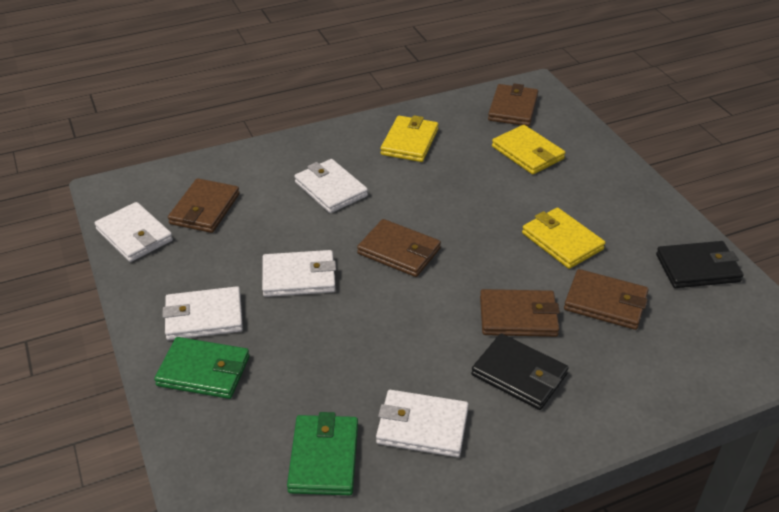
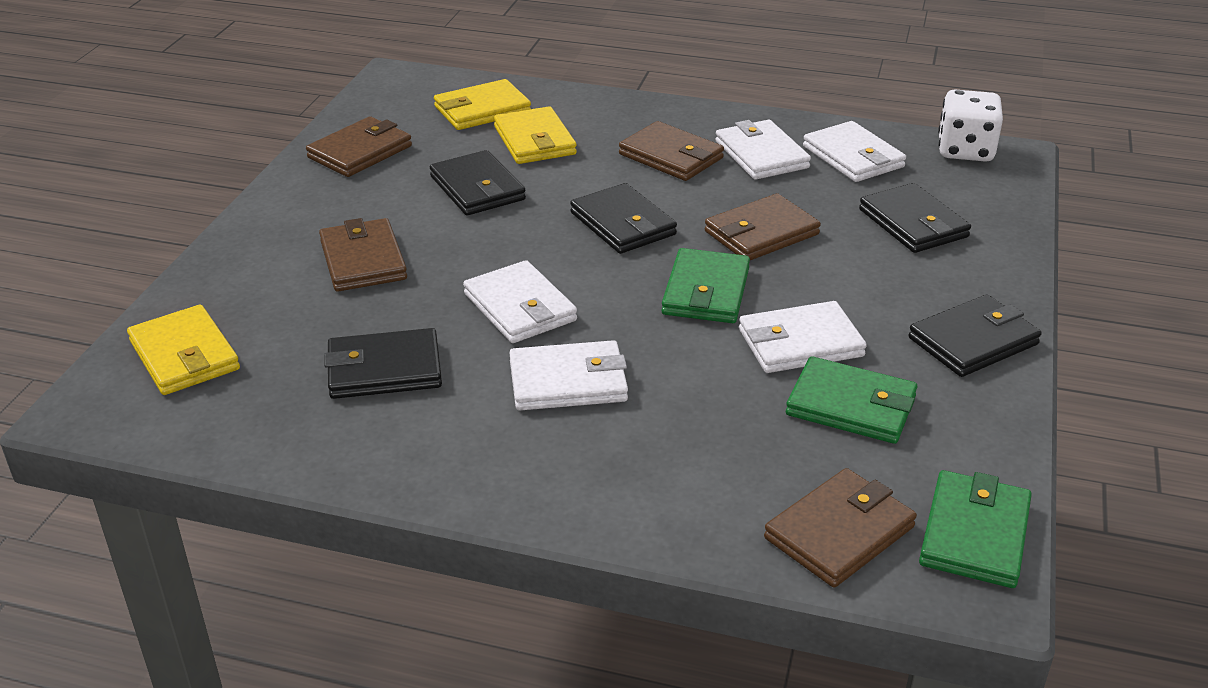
black wallet: [471,333,569,410] [656,241,744,288] = 2 -> [324,328,442,399] [430,150,526,215] [570,183,677,254] [859,183,971,253] [909,294,1042,377] = 5
green wallet: [154,337,250,399] [287,412,358,495] = 2 -> [661,248,750,323] [786,356,917,444] [919,470,1032,588] = 3
white dice: none = 0 -> [938,90,1003,162] = 1

